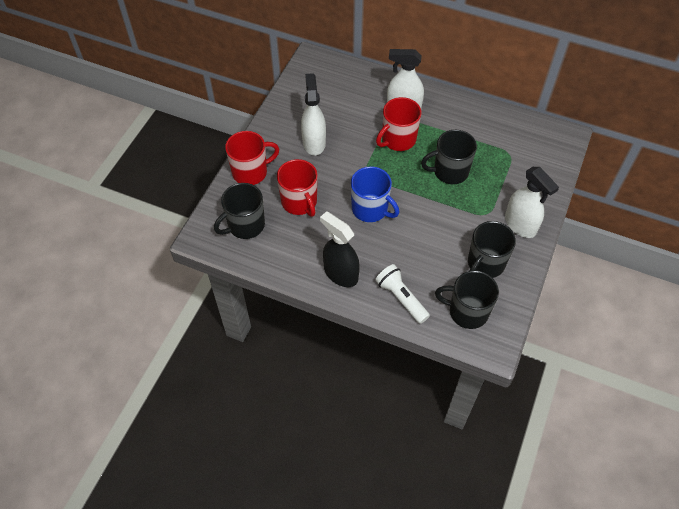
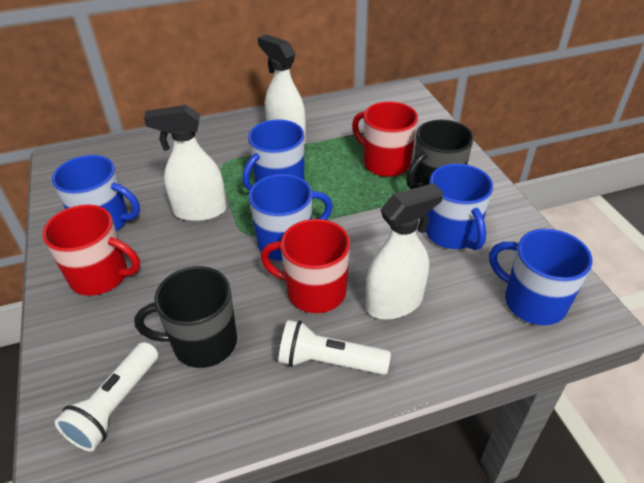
black mug: [214,183,265,239] [421,130,477,184] [435,270,499,329] [468,221,516,278] = 4 -> [134,266,237,368] [406,120,474,189] = 2
black spray bottle: [320,211,360,287] = 1 -> none = 0
blue mug: [351,166,399,222] = 1 -> [52,155,140,231] [242,119,304,191] [249,174,333,261] [425,164,493,250] [489,229,592,325] = 5
white flashlight: [375,264,430,324] = 1 -> [55,342,158,451] [279,320,391,375] = 2

